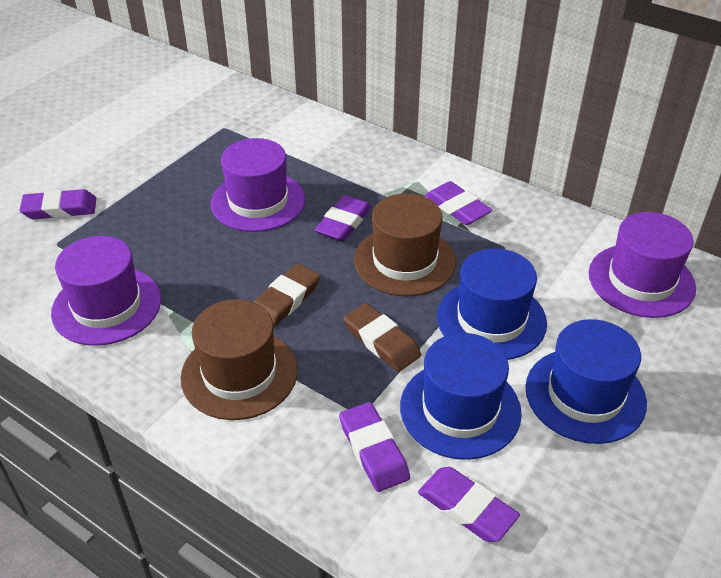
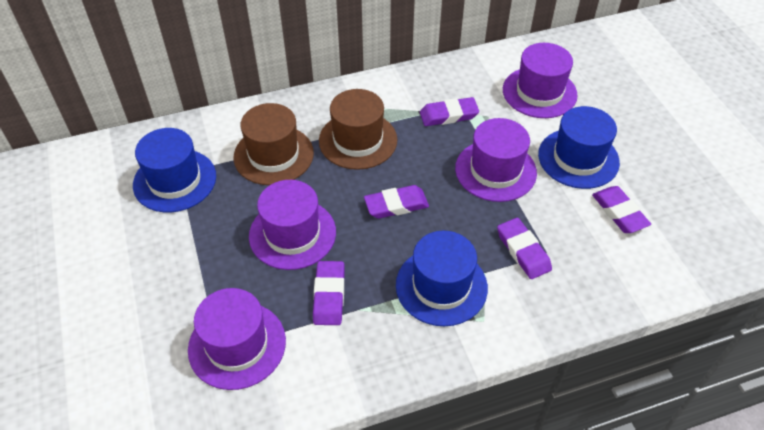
brown eraser: [254,264,320,328] [343,303,421,372] = 2 -> none = 0
purple hat: [51,236,161,346] [211,138,305,232] [589,212,696,318] = 3 -> [188,288,286,390] [249,180,336,270] [455,118,537,202] [503,43,578,118] = 4

